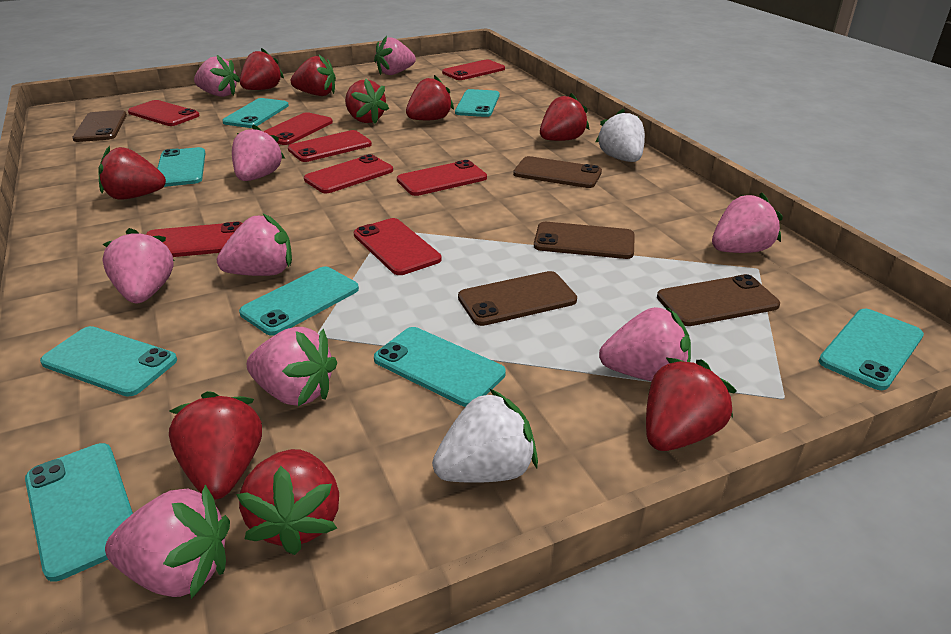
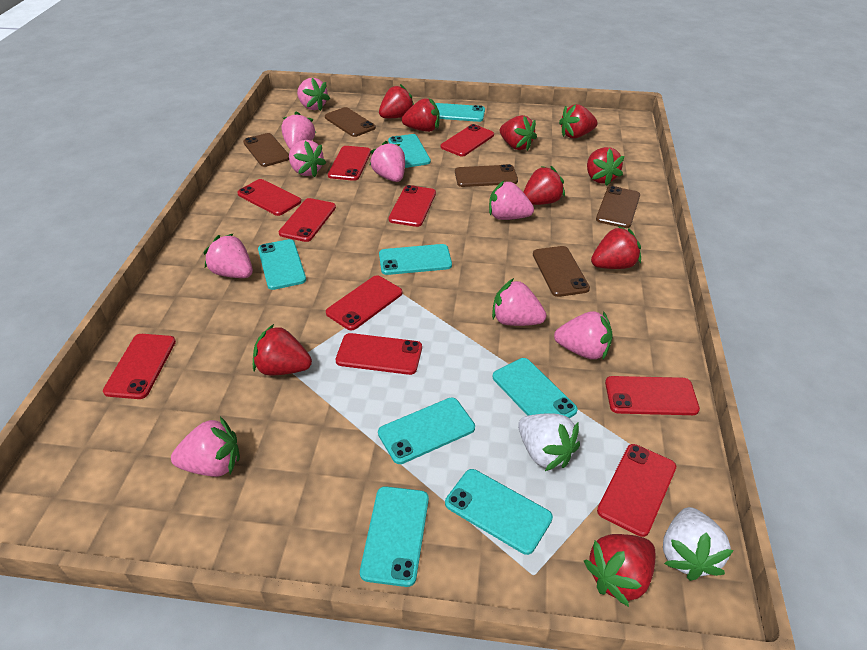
red phone: [128,100,200,126] [145,222,242,257] [263,112,333,145] [288,130,372,162] [304,154,393,193] [354,218,442,275] [397,160,487,196] [442,60,505,80] = 8 -> [103,334,176,399] [237,179,301,216] [279,198,336,242] [326,275,403,330] [328,146,371,181] [336,333,422,375] [388,185,436,227] [441,124,494,156] [597,444,676,537] [605,376,700,415] = 10

